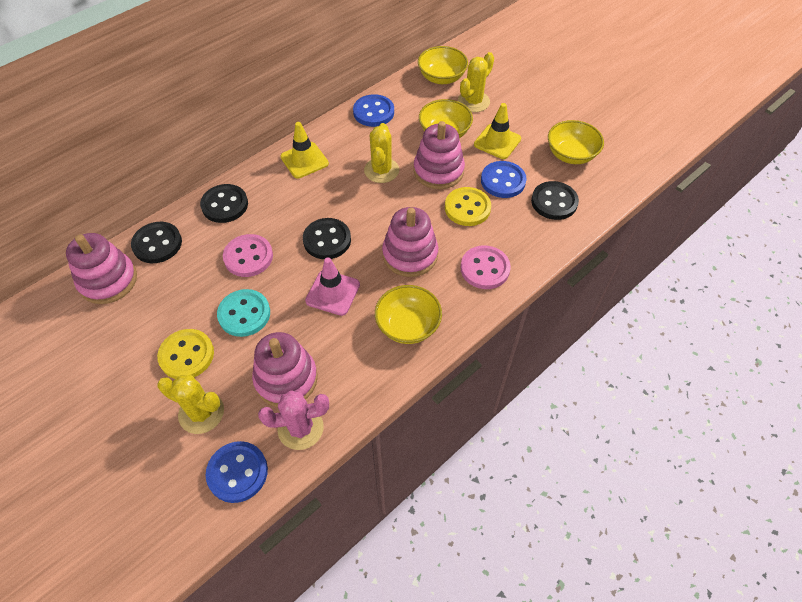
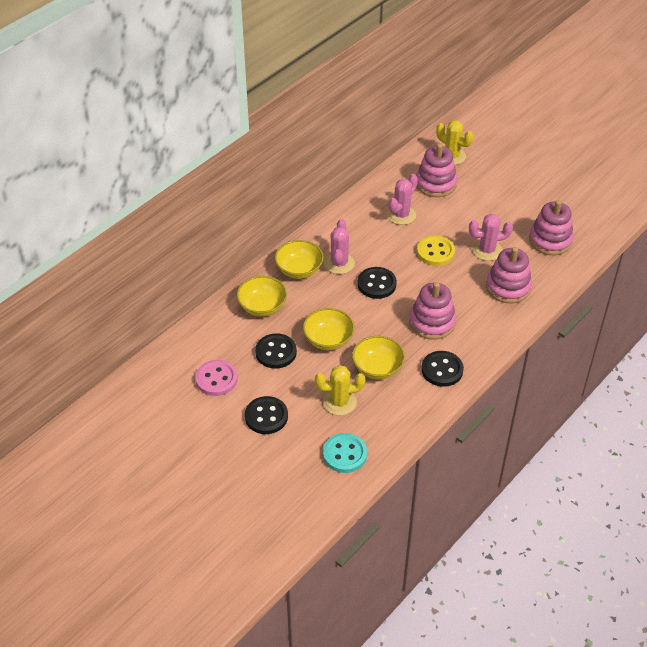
blue button: [205,441,268,503] [353,94,394,127] [481,161,527,198] = 3 -> none = 0
pink button: [223,234,273,277] [461,246,511,289] = 2 -> [195,360,238,396] = 1
pink cactus: [258,390,329,450] = 1 -> [324,219,355,274] [387,174,418,225] [469,214,513,261] = 3
pink traffic cone: [305,257,360,316] = 1 -> none = 0
yellow button: [157,329,214,379] [445,187,491,226] = 2 -> [417,235,455,266] = 1
yellow cactus: [157,375,224,434] [364,123,399,183] [458,52,494,112] = 3 -> [315,365,365,416] [436,120,473,165] = 2
yellow traffic cone: [280,122,329,178] [474,103,521,159] = 2 -> none = 0

